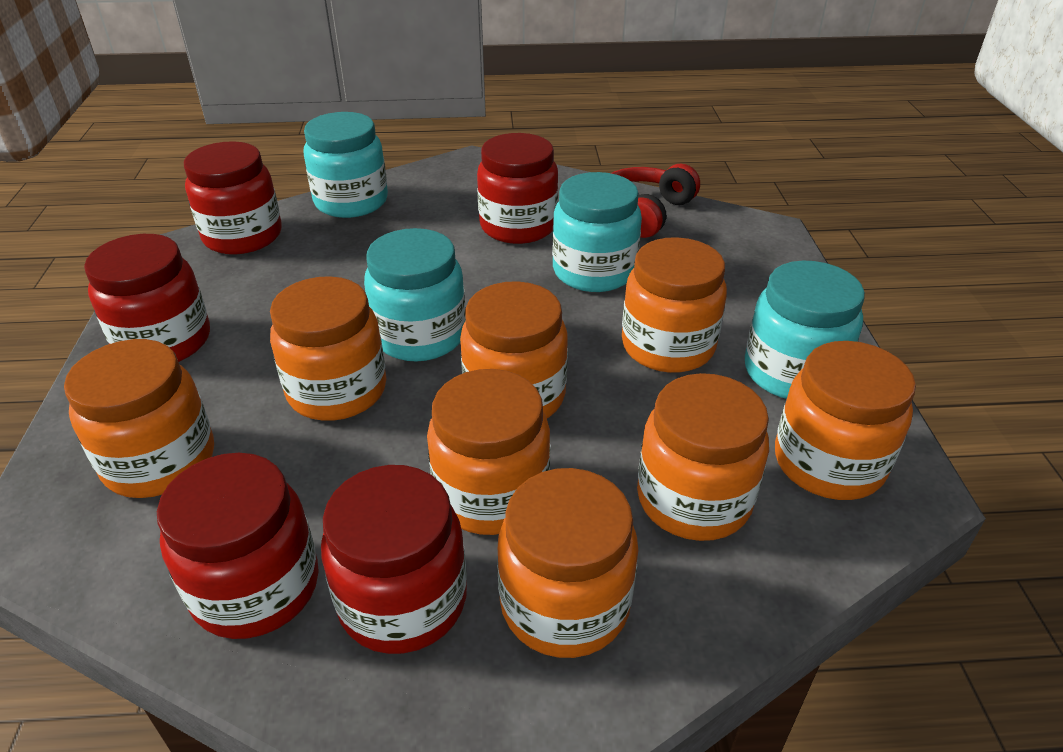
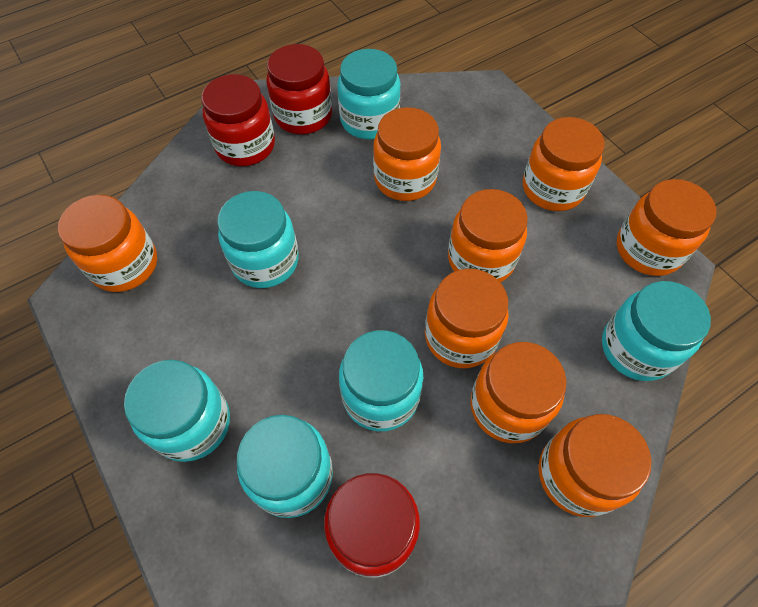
red headphones: [611,164,700,238] = 1 -> none = 0
red jar: [84,234,210,362] [157,453,319,639] [184,141,282,254] [321,465,467,654] [477,133,558,244] = 5 -> [201,74,275,166] [266,44,332,134] [324,473,420,578] = 3
turquoise jar: [304,112,388,218] [364,228,466,361] [552,172,642,292] [745,260,865,399] = 4 -> [124,360,230,462] [217,191,299,288] [237,415,333,518] [337,49,400,139] [339,330,423,431] [602,281,711,381] = 6

